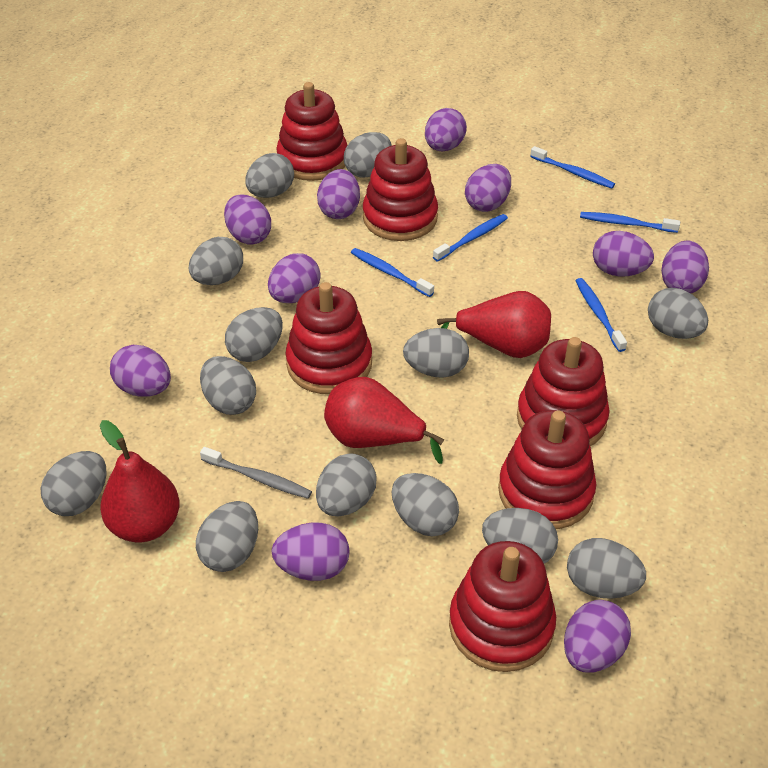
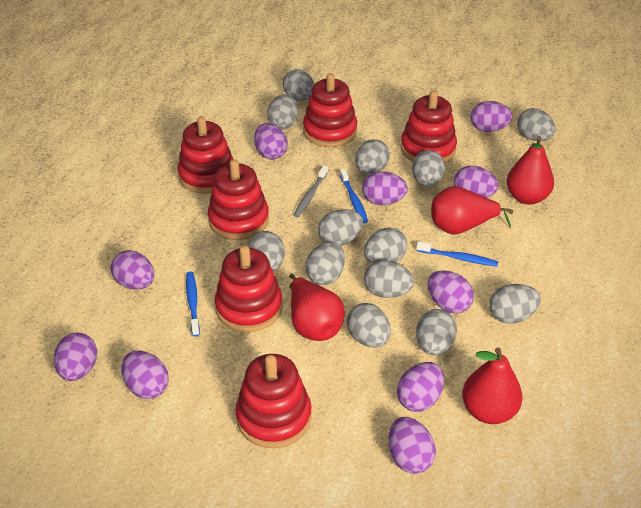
blue toothbrush: [351,248,434,297] [433,214,508,262] [530,146,615,189] [576,278,627,352] [580,212,680,233] = 5 -> [186,271,200,336] [340,169,368,223] [416,241,499,267] = 3
red pear: [100,420,180,542] [324,377,444,464] [437,291,551,358] = 3 -> [289,273,345,341] [431,186,513,235] [462,347,522,424] [507,136,554,204] = 4

